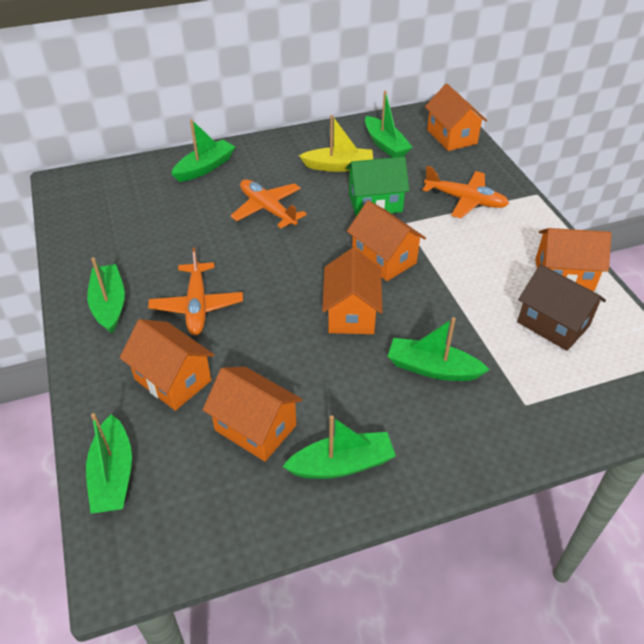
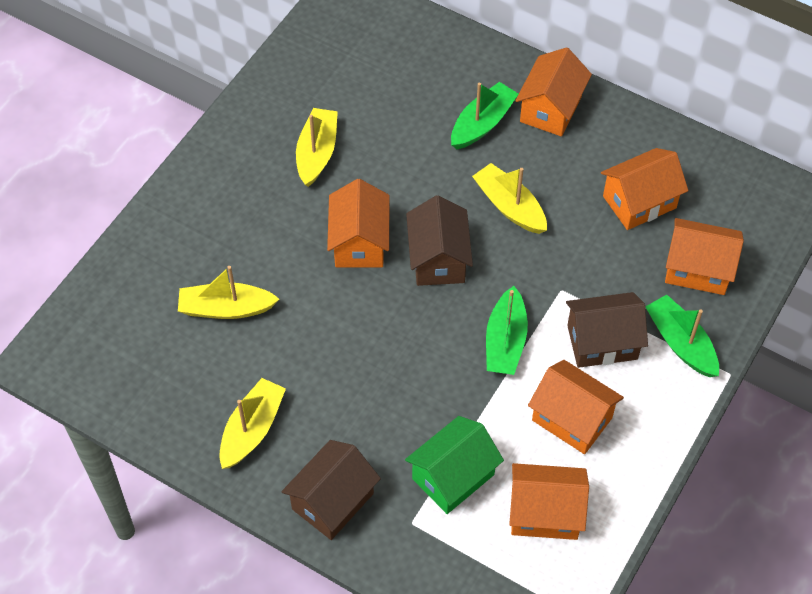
brown house: [517,264,606,351] = 1 -> [282,440,381,540] [406,195,473,286] [566,292,648,368] = 3
green boat: [86,413,132,514] [87,257,125,334] [171,119,235,182] [282,415,396,479] [365,90,412,158] [387,317,489,381] = 6 -> [451,82,518,149] [486,286,528,375] [645,295,719,377] = 3
orange plane: [148,247,243,335] [230,179,307,228] [423,166,509,218] = 3 -> none = 0
yellow boat: [299,115,373,172] = 1 -> [178,266,279,319] [219,378,286,469] [296,108,338,187] [472,163,547,234] = 4

